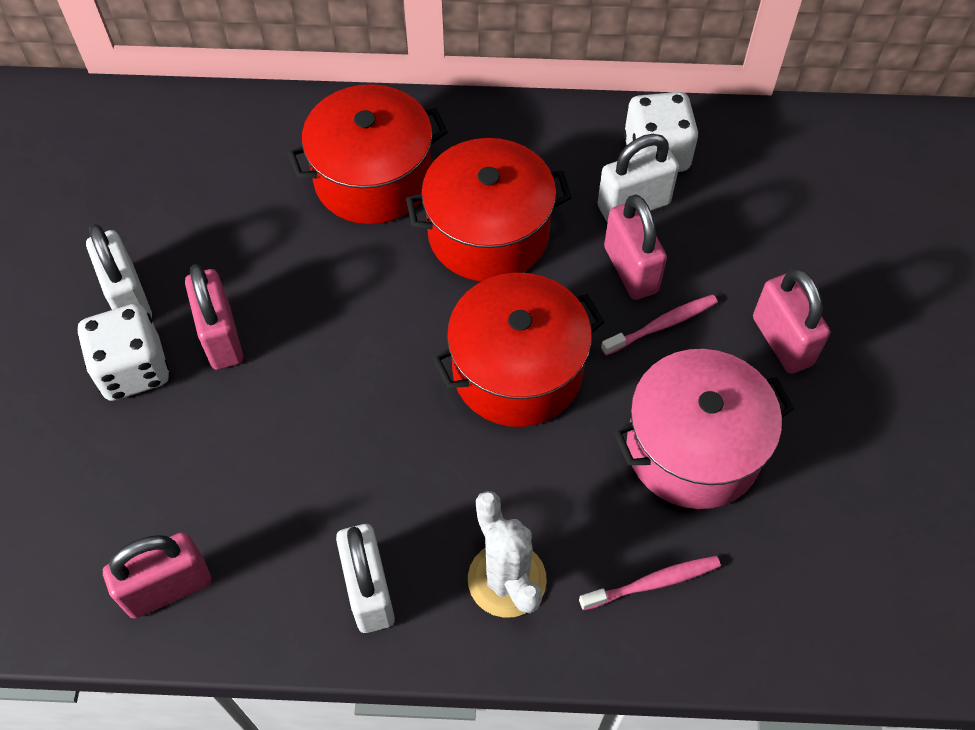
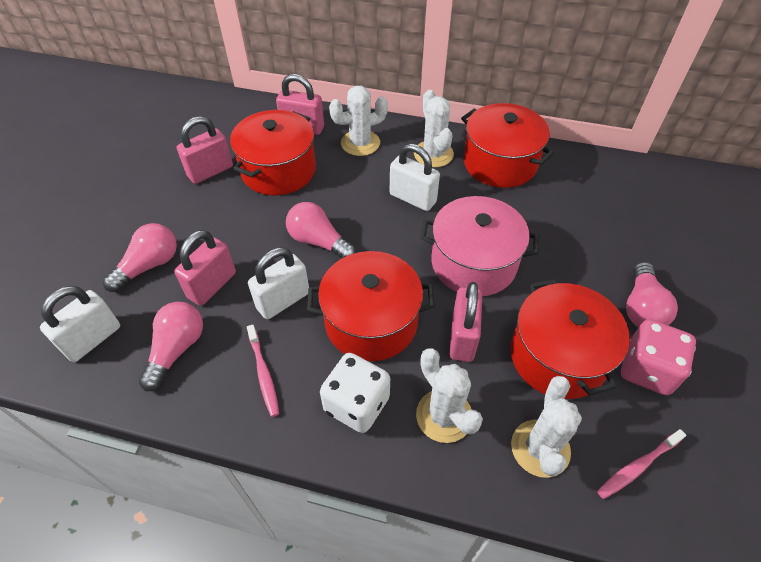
pink dice: none = 0 -> [621,319,696,395] = 1
pink light bulb: none = 0 -> [103,223,177,292] [139,302,203,391] [286,202,356,258] [626,262,678,327] = 4
red pot: [288,84,447,224] [406,138,572,281] [432,273,604,427] = 3 -> [230,110,316,195] [307,251,435,361] [461,103,554,188] [510,279,630,399] = 4
white cactus: [468,491,547,618] = 1 -> [329,86,388,156] [414,90,454,168] [416,348,483,443] [511,376,582,478] = 4
white dice: [77,304,169,401] [623,92,699,172] = 2 -> [320,353,390,433] = 1

